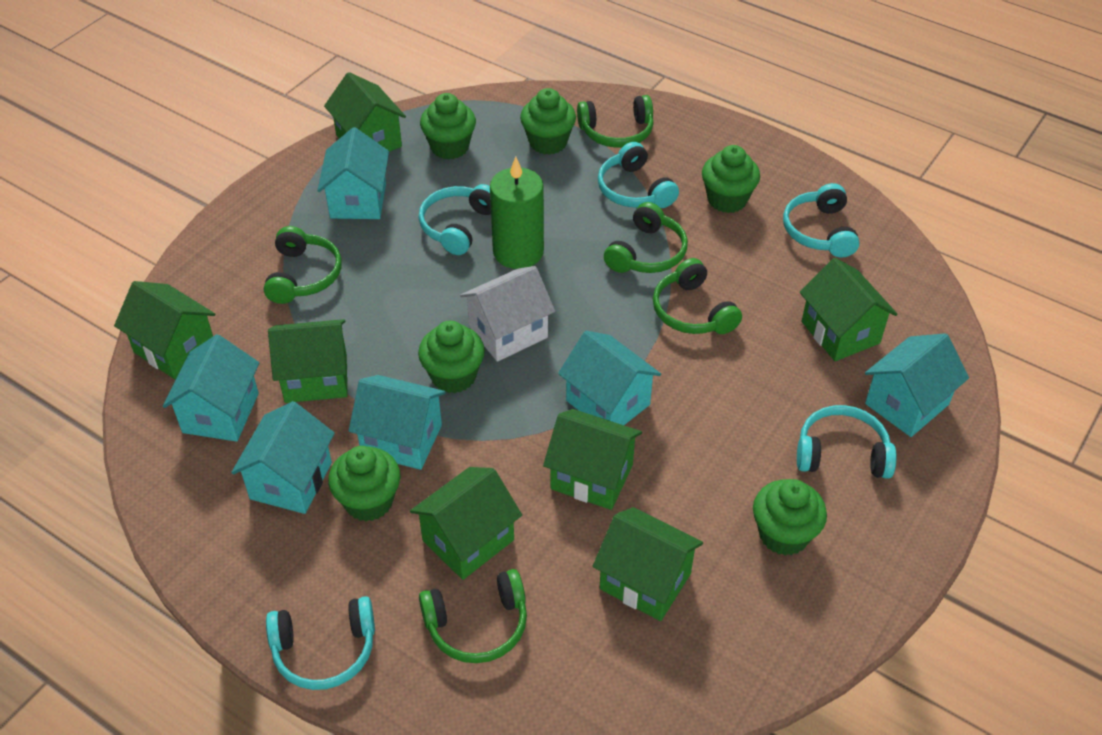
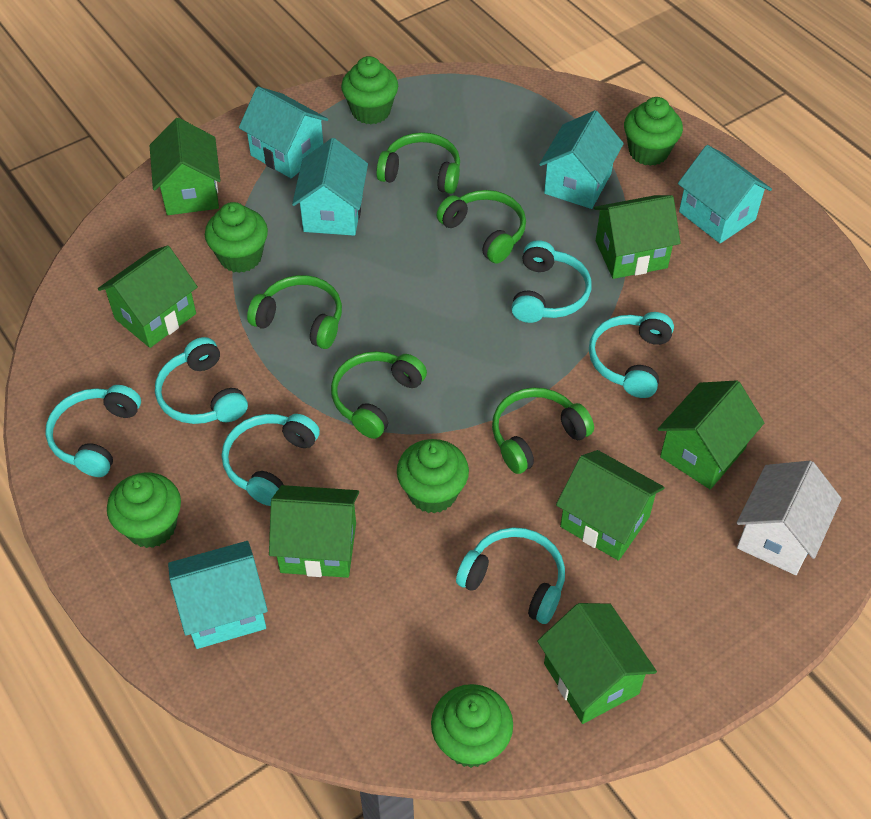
green candle: [490,157,544,269] = 1 -> none = 0
turquoise headphones: [266,596,375,690] [418,184,491,255] [598,142,679,208] [783,183,860,258] [797,405,897,479] = 5 -> [45,385,141,477] [155,337,248,424] [222,414,320,506] [456,527,565,624] [511,240,591,323] [589,312,674,398] = 6
turquoise house: [163,334,259,442] [231,401,335,514] [317,127,389,219] [349,375,446,470] [558,331,661,425] [865,333,969,437] = 6 -> [168,541,268,649] [239,86,328,178] [292,138,368,236] [539,110,624,209] [678,145,772,243] = 5

